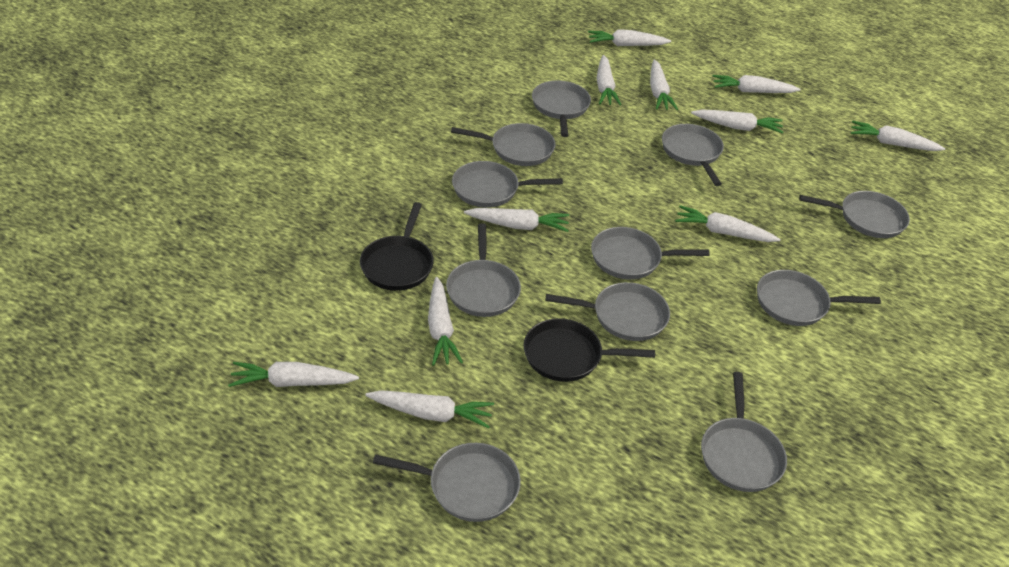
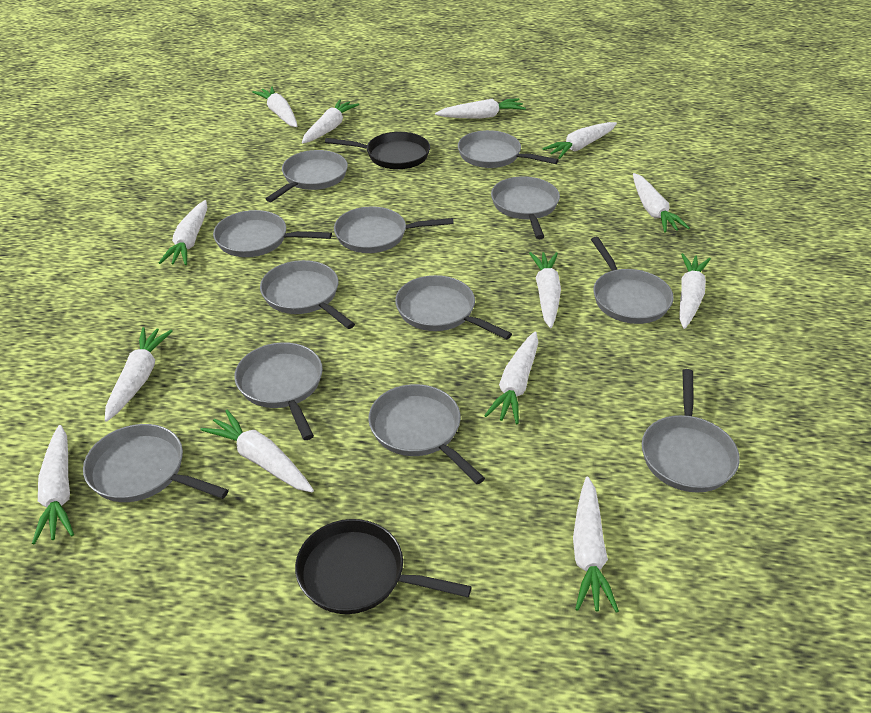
grey pan: [373,443,521,522] [446,223,521,317] [451,123,555,166] [452,161,563,208] [532,81,591,137] [546,282,670,341] [591,227,710,279] [662,124,724,186] [701,372,787,492] [757,270,881,326] [799,191,910,238] = 11 -> [83,424,229,502] [213,210,332,257] [234,342,323,440] [260,260,355,329] [266,150,348,202] [334,207,454,253] [368,384,485,484] [395,275,512,340] [458,130,559,168] [491,176,560,239] [591,237,674,324] [642,369,740,493] = 12
white carrot: [228,362,359,387] [365,390,494,429] [428,277,463,366] [464,208,569,232] [588,29,671,46] [596,55,622,106] [650,59,678,110] [675,205,781,242] [691,109,783,134] [713,75,801,93] [851,121,945,151] = 11 -> [32,425,74,545] [105,327,173,422] [159,200,207,265] [200,410,314,492] [252,87,297,127] [302,100,359,143] [435,98,526,119] [484,331,538,424] [529,252,561,328] [542,122,617,159] [573,477,619,613] [633,173,690,233] [679,253,711,329] = 13

